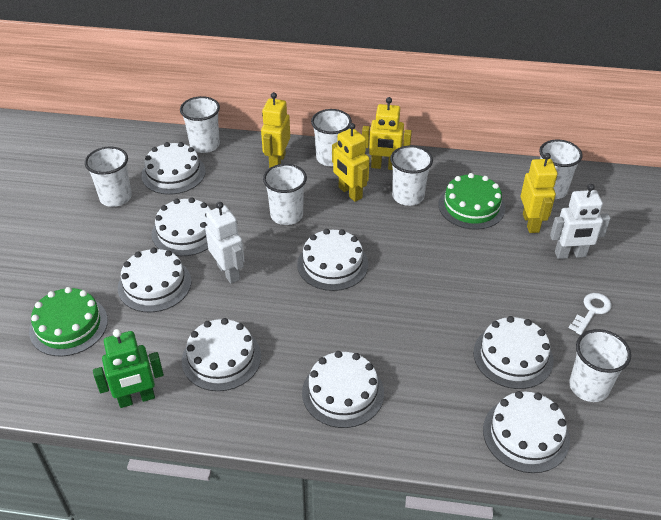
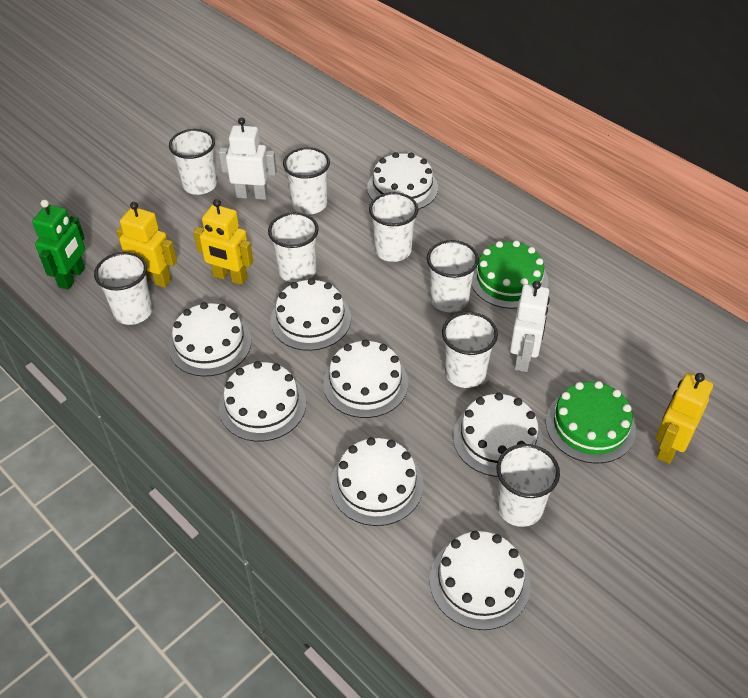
white cup: [85,147,132,207] [180,96,220,153] [263,164,307,225] [311,109,352,166] [390,145,433,206] [539,140,583,199] [569,329,631,402] = 7 -> [94,252,153,325] [169,129,217,195] [268,212,319,283] [283,147,330,214] [369,192,419,262] [427,240,479,312] [442,312,498,388] [496,444,560,527] = 8
white key: [569,293,612,335] = 1 -> none = 0
yellow robot: [261,92,290,168] [332,123,370,202] [362,97,412,170] [521,153,558,233] = 4 -> [117,202,177,288] [193,199,253,285] [656,373,713,464] = 3

